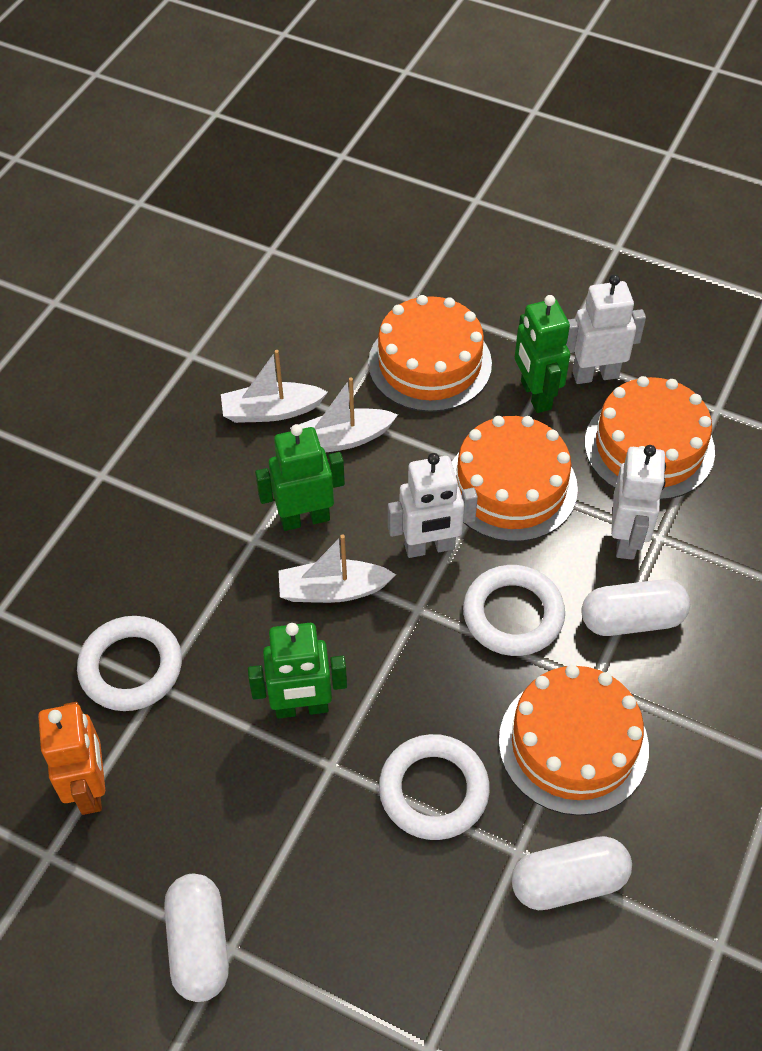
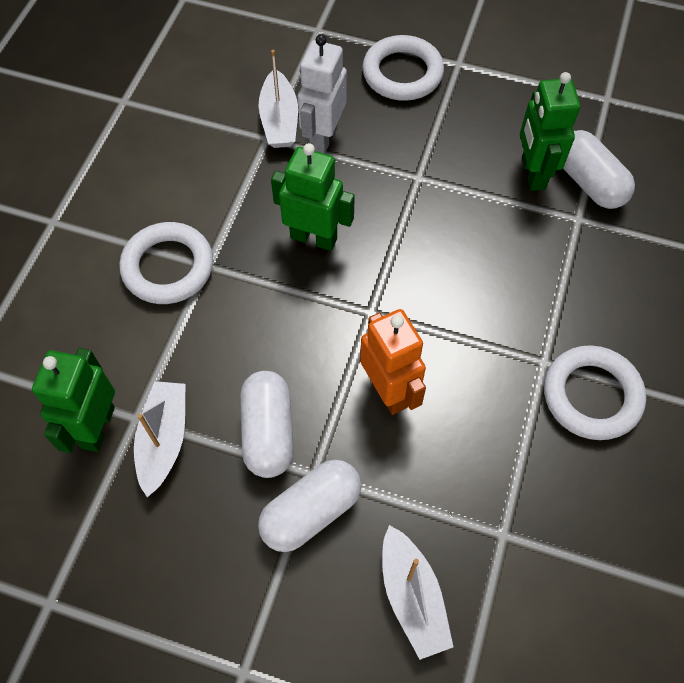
orange cake: [368,295,492,412] [452,416,578,542] [499,665,649,816] [585,376,715,500] = 4 -> none = 0
white robot: [388,453,478,558] [566,274,646,384] [611,445,666,560] = 3 -> [298,34,347,154] = 1

